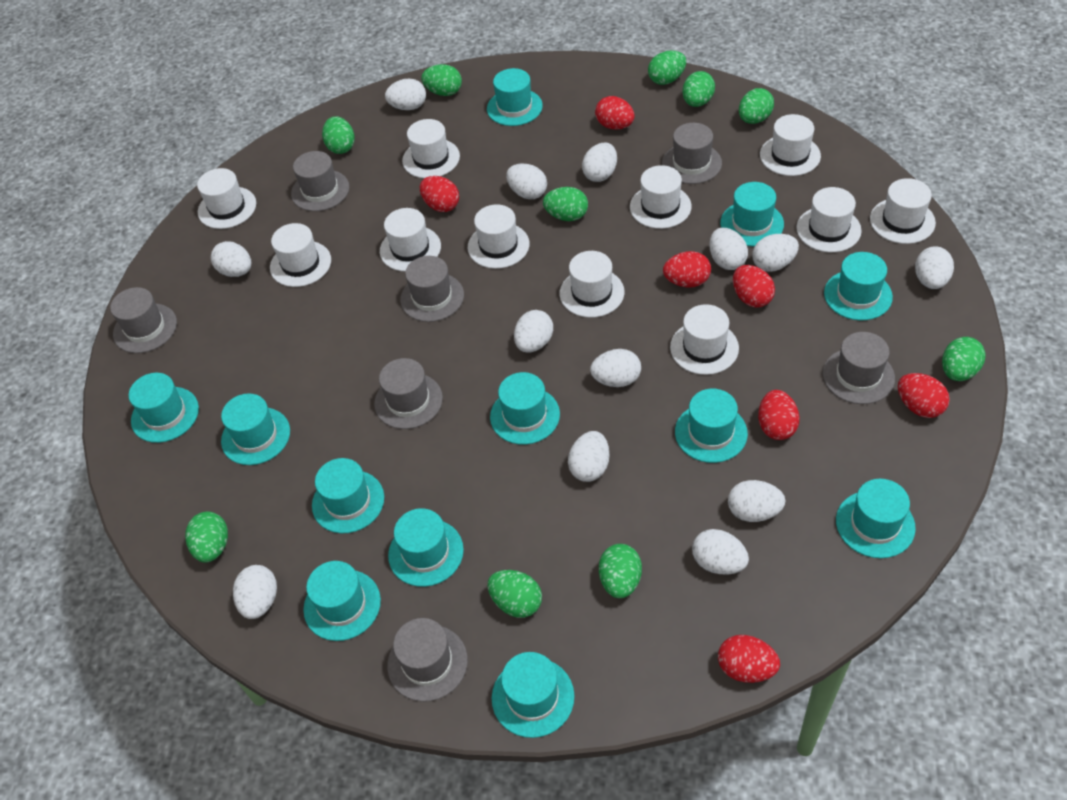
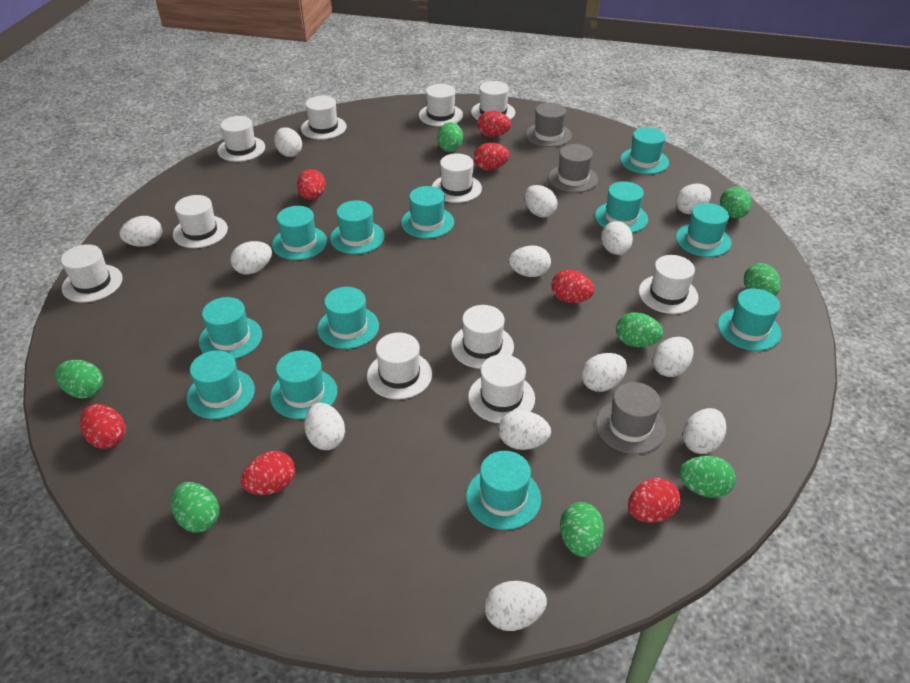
green egg: [185,511,228,563] [322,116,355,154] [421,64,462,96] [488,570,542,618] [543,187,588,221] [599,544,642,598] [648,50,686,85] [682,71,715,107] [739,88,774,124] [942,337,985,381] = 10 -> [55,360,103,399] [171,482,219,533] [437,122,463,152] [560,502,604,557] [616,312,663,347] [679,456,736,498] [720,187,752,218] [744,263,781,296] = 8
grey hat: [110,287,177,353] [291,151,349,211] [374,358,443,429] [387,618,468,702] [400,256,464,322] [662,123,722,184] [823,332,895,404] = 7 -> [526,102,572,147] [548,144,598,193] [596,382,666,454] = 3

